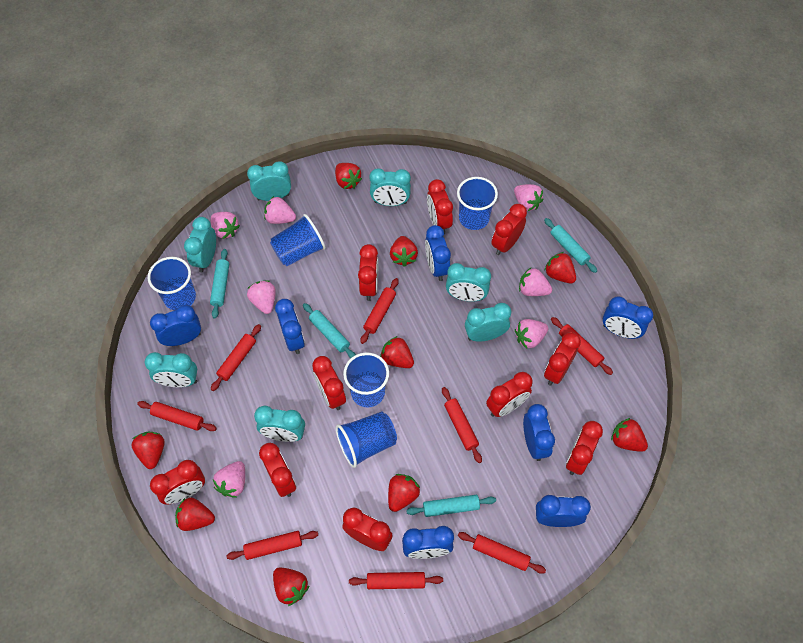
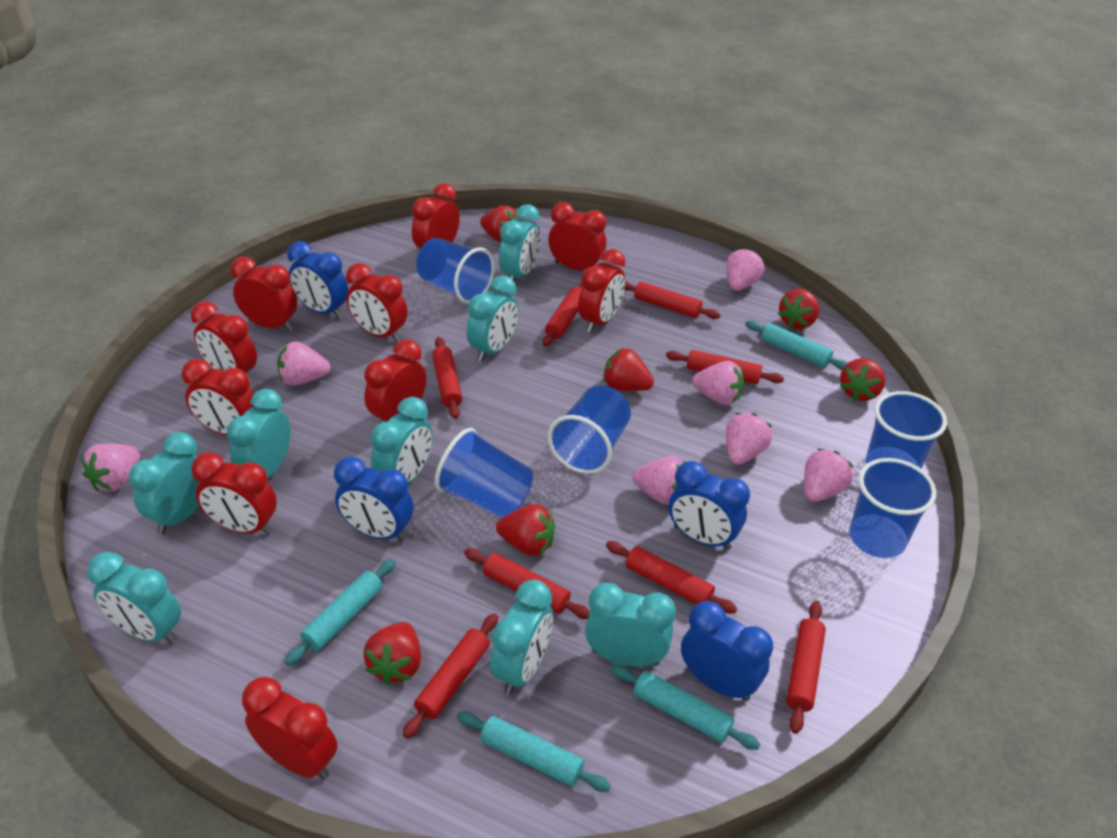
blue clock: [150,305,201,346] [275,299,305,354] [402,526,454,559] [425,225,451,281] [523,404,555,461] [536,495,591,527] [603,296,653,339] = 7 -> [287,241,348,319] [334,457,414,542] [669,461,750,550] [681,601,773,701] = 4
red strawberry: [132,432,165,469] [175,498,215,531] [273,567,309,606] [335,163,362,189] [380,336,414,368] [388,474,420,512] [390,236,418,267] [544,252,576,284] [611,418,648,452] = 9 -> [363,622,421,685] [480,205,519,243] [496,504,555,556] [603,348,654,391] [778,289,819,329] [840,358,885,401] = 6
turquoise clock: [145,352,197,387] [184,217,216,273] [247,161,291,201] [254,405,305,442] [369,168,411,206] [446,263,491,302] [465,303,511,342] = 7 -> [87,552,181,644] [129,432,200,534] [227,389,290,478] [371,397,433,484] [466,275,519,362] [490,580,553,695] [499,204,541,281] [585,583,676,667] = 8

